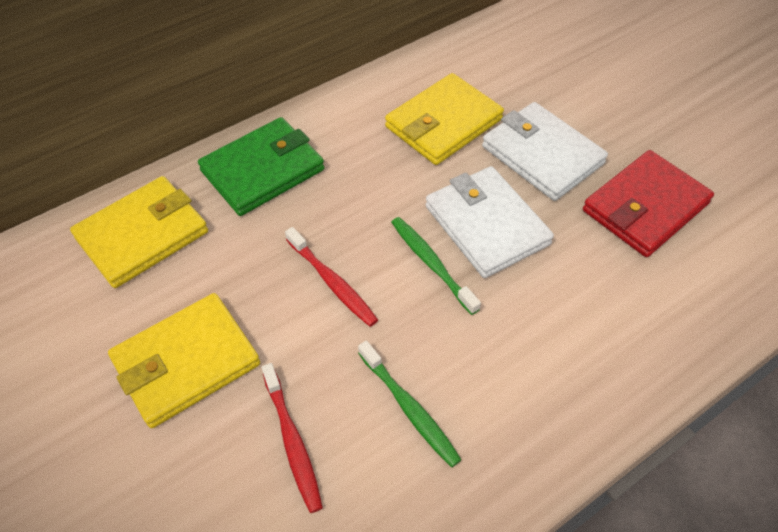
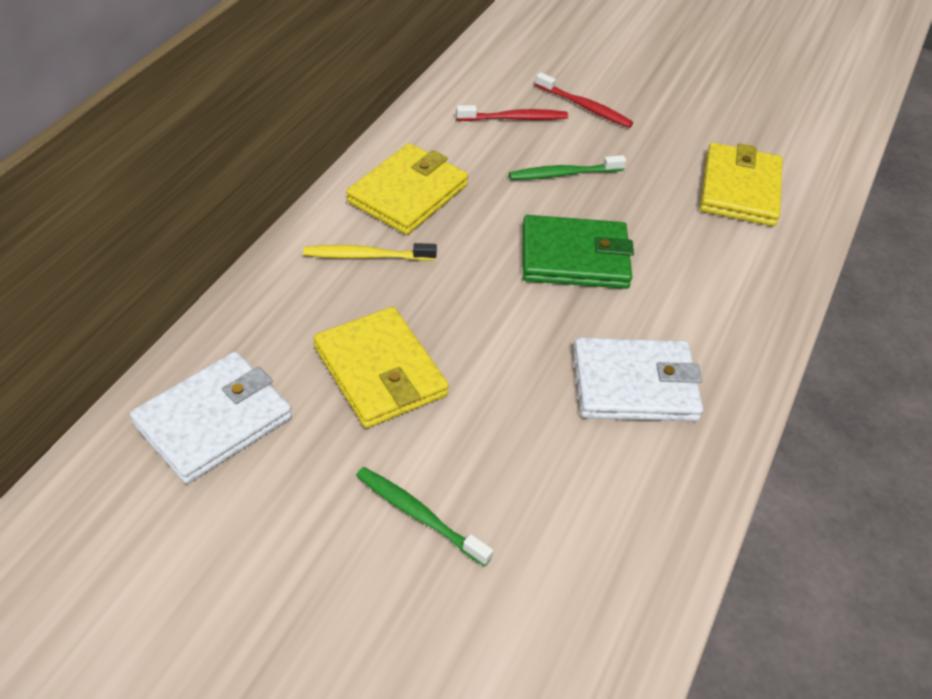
red wallet: [583,150,714,257] = 1 -> none = 0
yellow toothbrush: none = 0 -> [303,243,437,261] = 1

